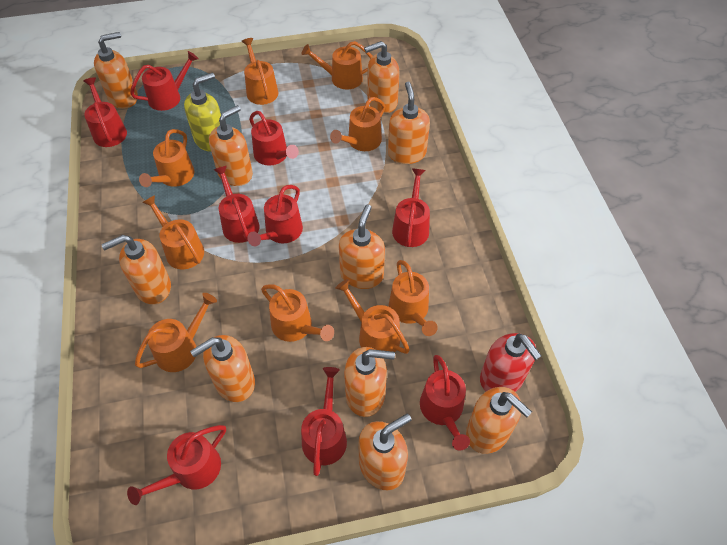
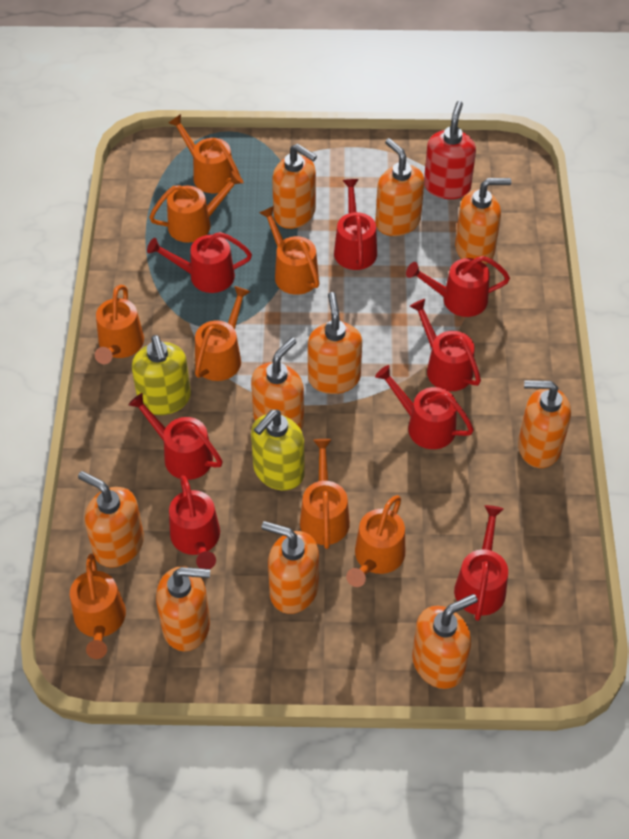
orange watering can: [135,293,217,372] [139,129,195,187] [142,195,204,269] [242,38,278,105] [261,284,334,342] [301,41,373,90] [330,97,385,151] [336,279,410,354] [389,260,438,336] = 9 -> [70,554,126,659] [95,285,144,364] [149,171,244,243] [168,114,240,193] [195,286,251,381] [259,206,319,295] [300,439,350,549] [346,495,405,587] = 8
red watering can: [83,77,127,147] [127,425,226,505] [130,51,199,111] [214,166,259,243] [247,185,303,246] [249,111,299,166] [301,367,347,476] [392,168,430,247] [420,355,470,451] = 9 -> [129,393,223,480] [147,232,252,293] [169,475,220,569] [334,179,377,270] [375,365,474,449] [406,256,510,317] [409,299,481,391] [454,505,508,621] = 8
yellow soap dispenser: [184,72,221,152] = 1 -> [132,335,191,415] [251,410,305,490] = 2

